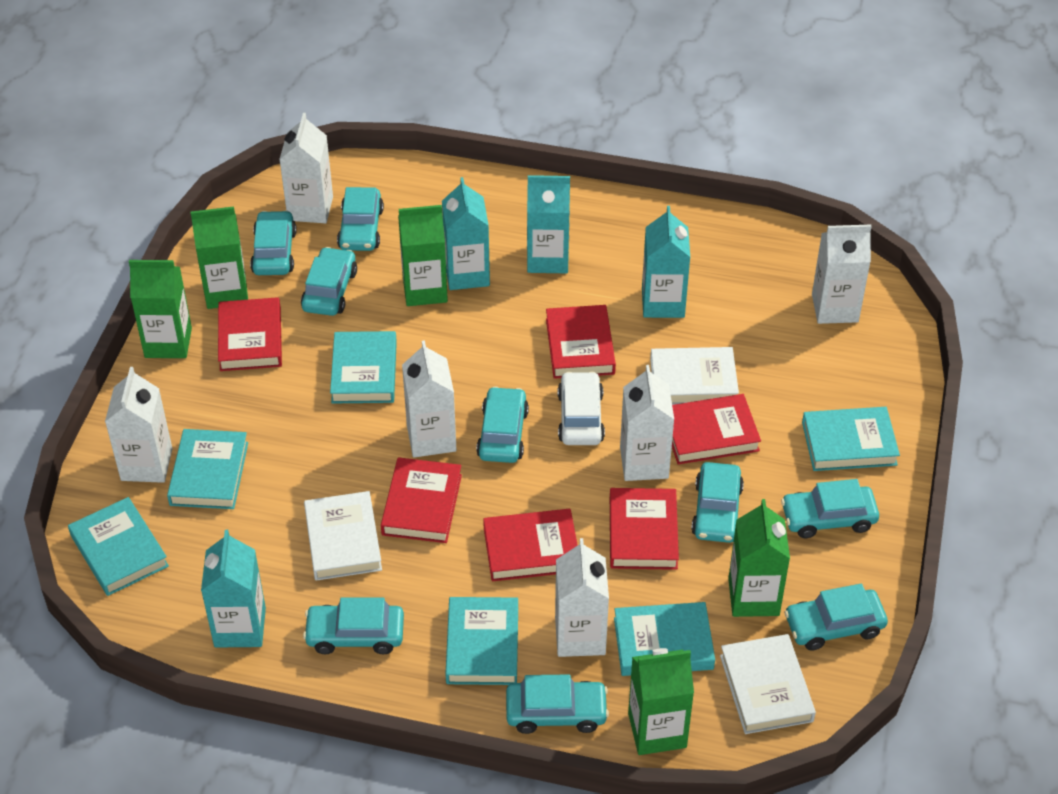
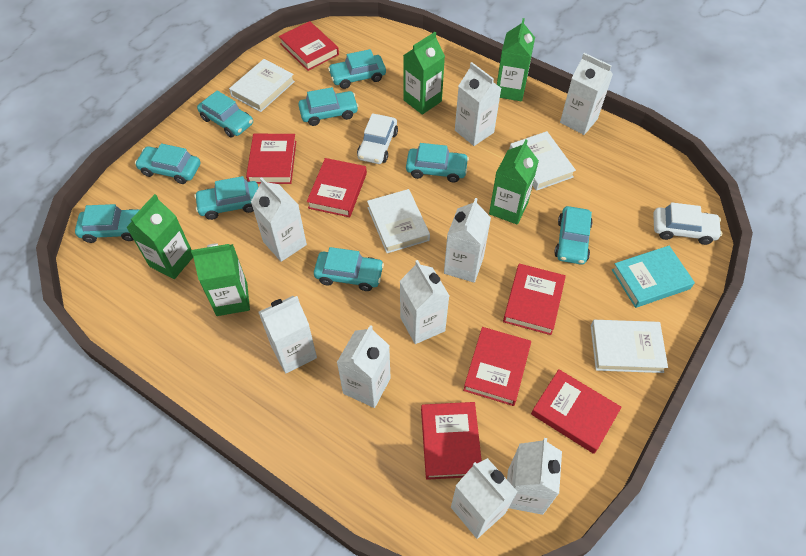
red book: [218,297,282,371] [381,457,462,543] [483,509,578,582] [546,305,616,379] [610,488,679,570] [672,394,761,465] = 6 -> [246,134,296,184] [279,21,339,71] [307,158,367,217] [421,402,482,480] [463,327,531,406] [503,264,566,335] [531,369,622,454] = 7
turquoise book: [68,497,169,596] [167,429,248,509] [330,331,397,403] [445,597,518,685] [614,602,715,676] [802,407,900,471] = 6 -> [612,246,695,308] = 1
turquoise carton: [201,530,266,648] [442,177,490,290] [527,175,570,273] [642,206,690,318] = 4 -> none = 0
white book: [304,491,382,581] [650,347,739,405] [720,634,816,734] = 3 -> [229,59,295,112] [367,189,430,253] [509,131,576,191] [591,320,668,373] = 4
white car: [558,371,605,445] = 1 -> [357,113,398,164] [653,202,722,245] = 2
white carton: [105,367,172,483] [279,113,333,223] [402,340,457,457] [555,538,609,657] [620,365,674,481] [812,225,872,324] = 6 -> [251,177,307,262] [258,296,317,374] [337,325,391,408] [400,260,449,344] [444,198,491,283] [451,458,518,539] [455,62,501,146] [507,438,562,515] [560,53,613,135] = 9

